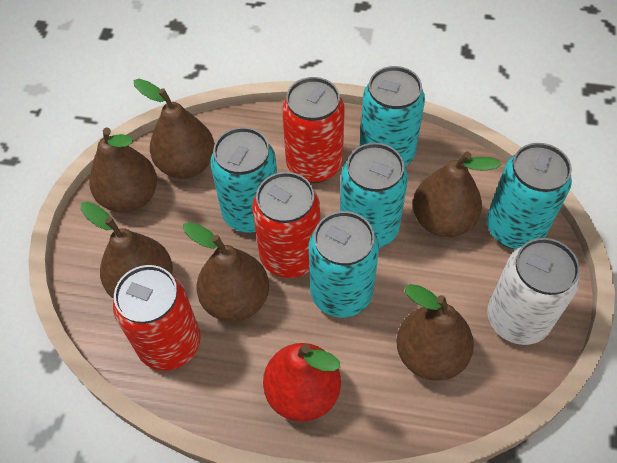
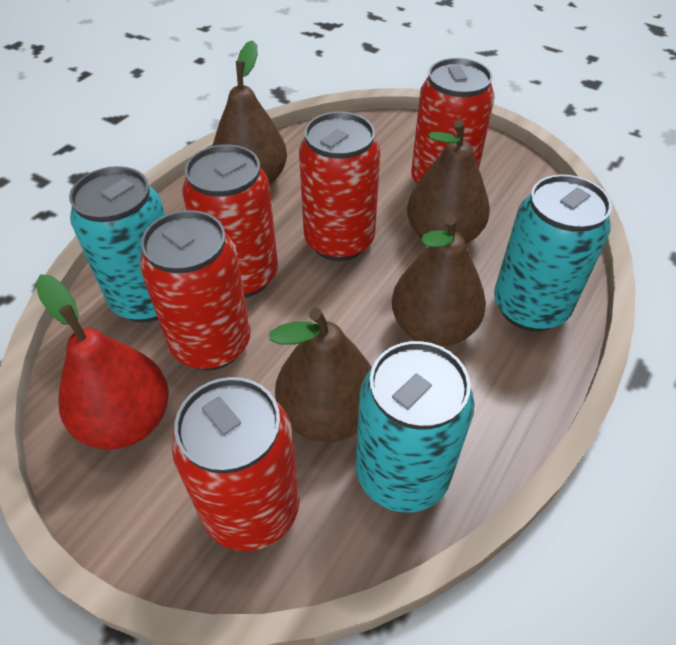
brown pear: [81,202,173,299] [89,128,157,213] [134,79,215,179] [183,222,269,322] [396,284,474,381] [413,151,501,237] = 6 -> [213,40,287,185] [269,308,372,442] [392,215,486,347] [407,119,490,244] = 4
red can: [113,265,201,371] [252,172,320,278] [282,77,345,183] = 3 -> [140,210,251,370] [171,377,300,551] [182,144,278,297] [299,112,380,261] [411,58,494,184] = 5
turquoise can: [210,127,277,233] [309,211,379,317] [340,143,408,248] [360,66,425,167] [487,143,572,249] = 5 -> [69,166,165,322] [356,341,475,513] [494,175,612,331] = 3
white can: [487,238,580,345] = 1 -> none = 0

